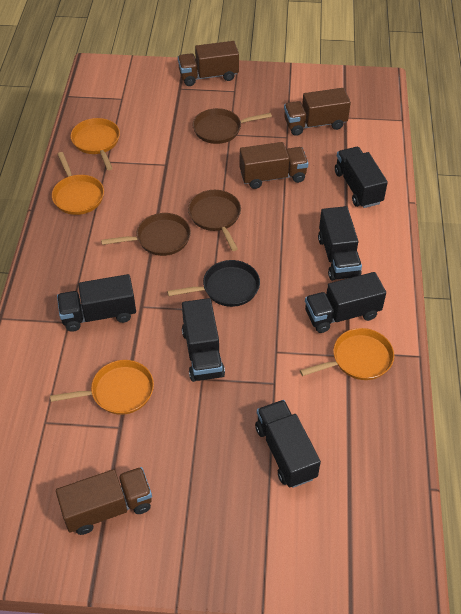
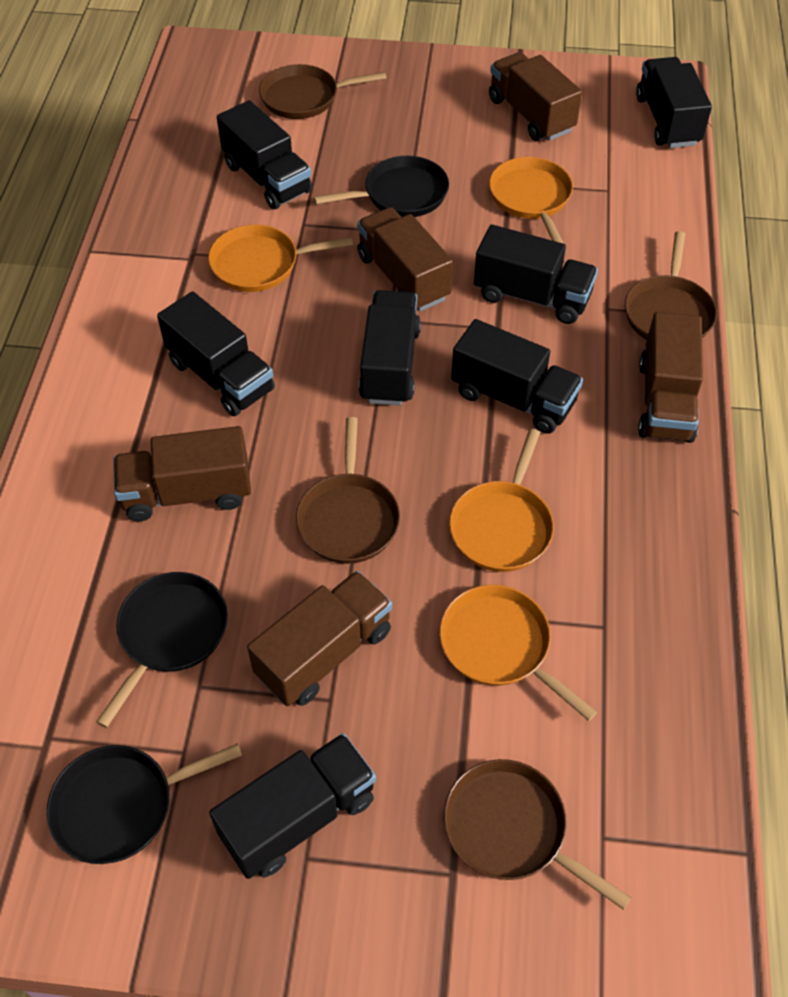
black pan: [167,260,260,307] = 1 -> [47,743,242,864] [96,572,228,728] [314,156,449,217] = 3
black truck: [57,274,136,332] [182,298,225,382] [255,400,321,488] [305,272,386,333] [318,206,362,281] [335,147,388,208] = 6 -> [157,291,275,416] [209,733,376,879] [217,100,312,209] [359,290,421,405] [451,319,583,434] [474,224,598,324] [636,57,712,148] = 7
brown pan: [101,213,191,256] [188,190,241,251] [193,108,272,144] = 3 -> [259,64,387,119] [296,417,400,564] [444,759,631,910] [625,231,717,340] = 4
brown truck: [56,467,152,535] [178,41,239,86] [239,142,309,189] [284,88,351,136] = 4 -> [113,426,251,521] [247,571,392,706] [357,207,453,312] [489,52,582,141] [638,312,703,443] = 5

